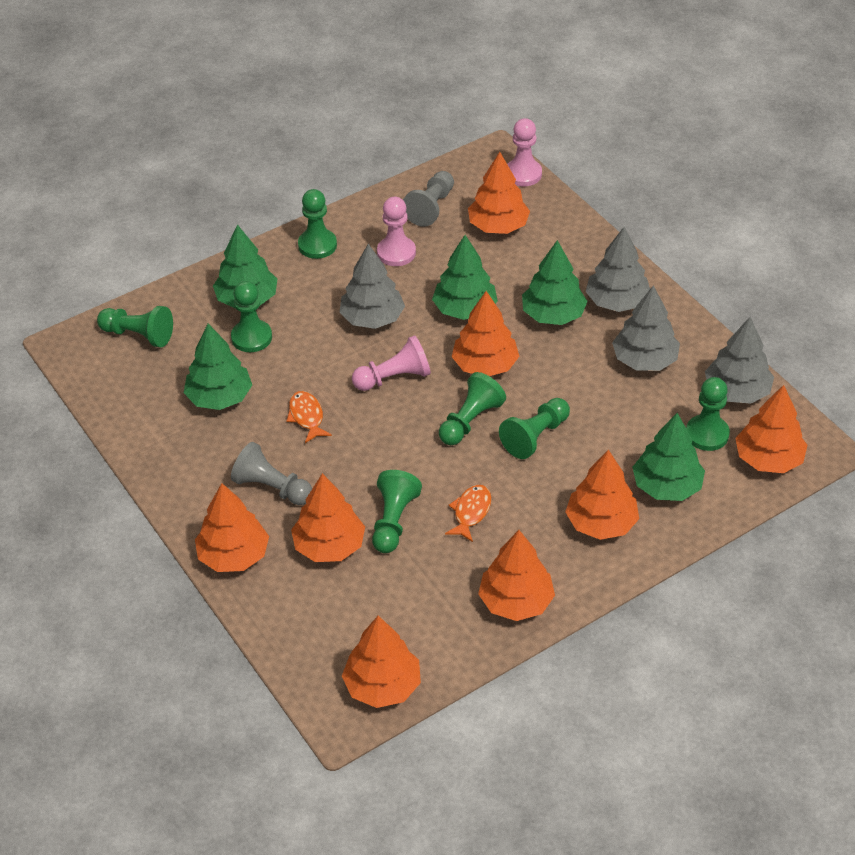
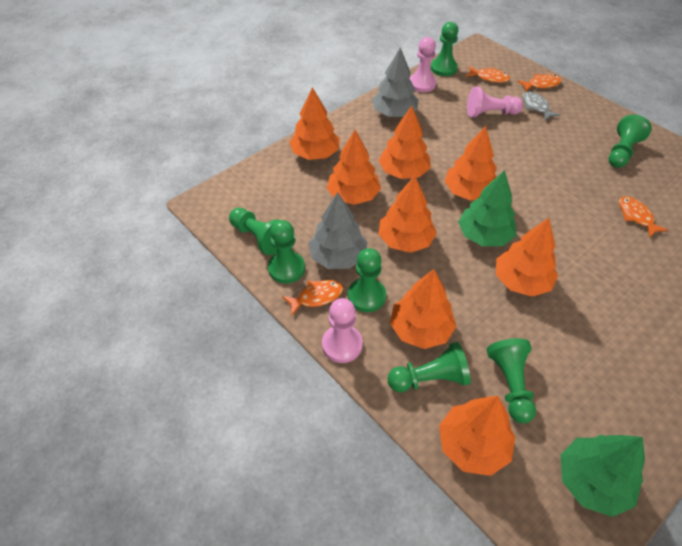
green tree: [184,324,252,410] [213,224,277,308] [432,235,498,320] [522,240,588,325] [632,413,705,501] = 5 -> [458,170,516,246] [561,435,645,517] = 2
grey fish: none = 0 -> [522,91,561,121] = 1
grey pawn: [231,442,312,505] [403,171,454,227] = 2 -> none = 0
grey tree: [339,244,405,329] [586,227,650,312] [612,285,680,371] [705,317,774,404] = 4 -> [308,192,368,269] [372,47,419,117] = 2
orange fish: [286,391,332,443] [445,485,491,542] = 2 -> [282,280,343,316] [466,66,510,83] [518,74,562,91] [619,196,668,237] = 4

